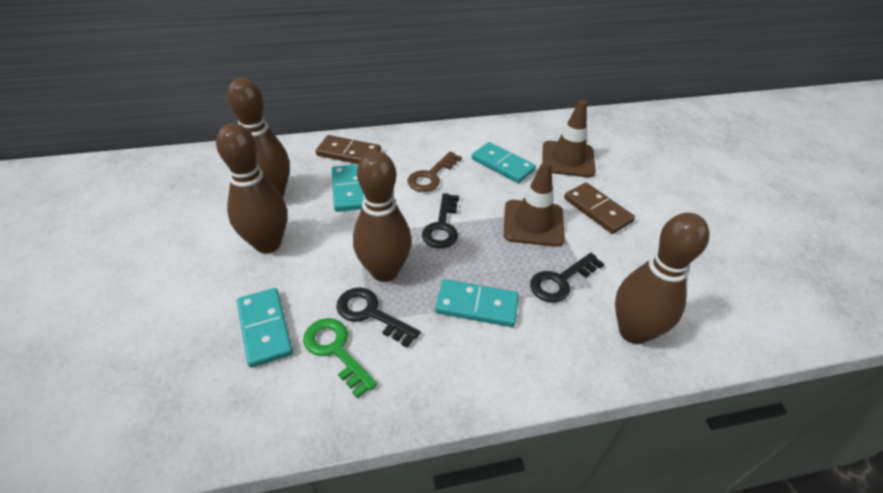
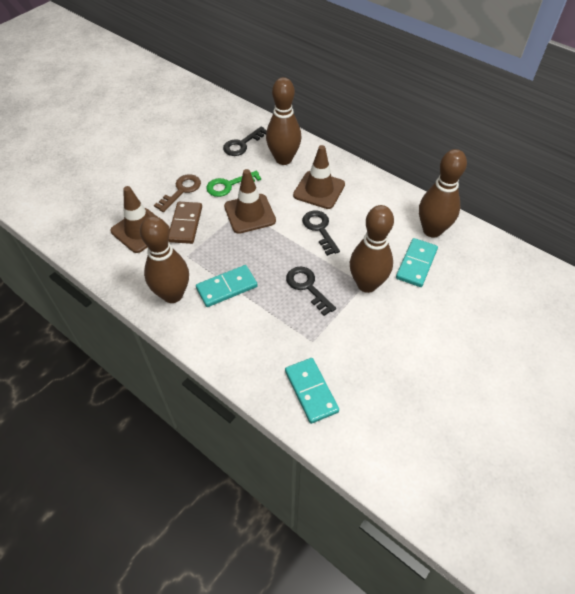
brown domino: [316,135,381,164] [564,183,635,234] = 2 -> [169,202,202,244] = 1
brown traffic cone: [504,161,565,247] [542,100,596,177] = 2 -> [111,186,170,253] [224,169,276,234] [293,145,345,209] = 3
turquoise domino: [237,288,293,368] [332,164,364,212] [435,279,519,327] [472,142,536,183] = 4 -> [196,265,258,307] [285,358,339,424] [396,238,438,287] = 3

